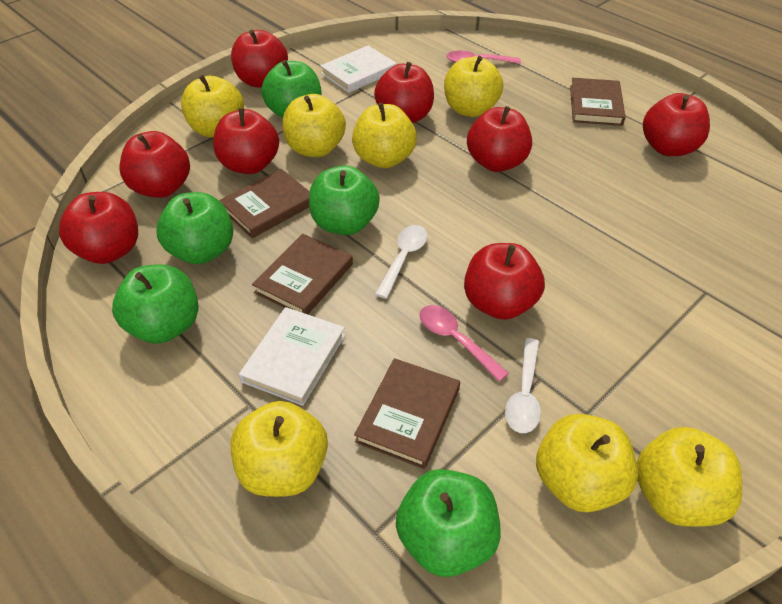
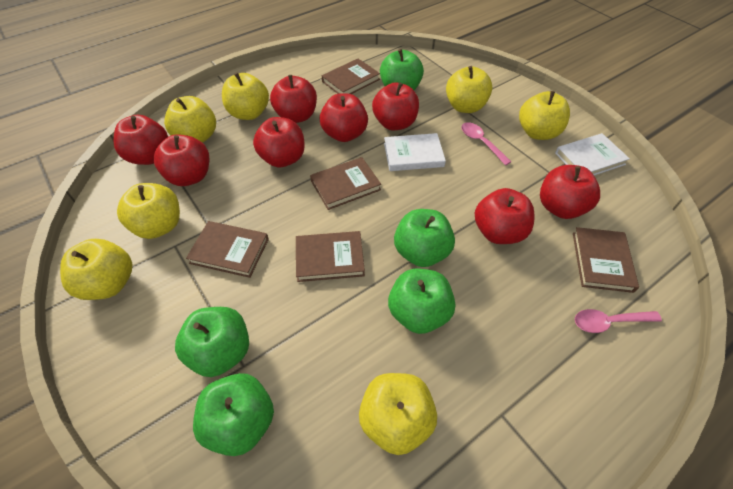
brown book: [219,169,310,238] [252,234,353,314] [354,358,460,469] [570,78,626,126] = 4 -> [186,221,269,278] [296,231,365,282] [310,157,381,210] [322,59,380,94] [573,227,639,293] = 5
white spoon: [375,225,428,299] [505,338,541,433] = 2 -> none = 0

